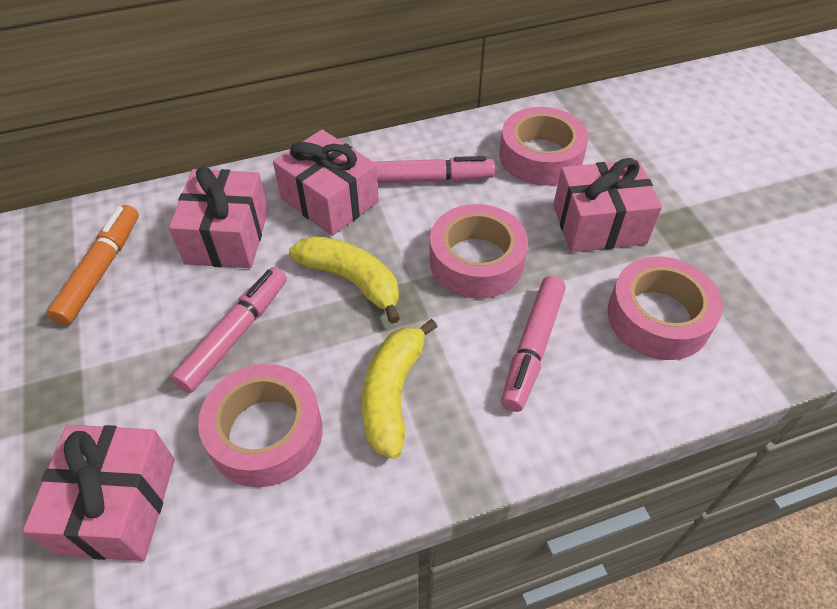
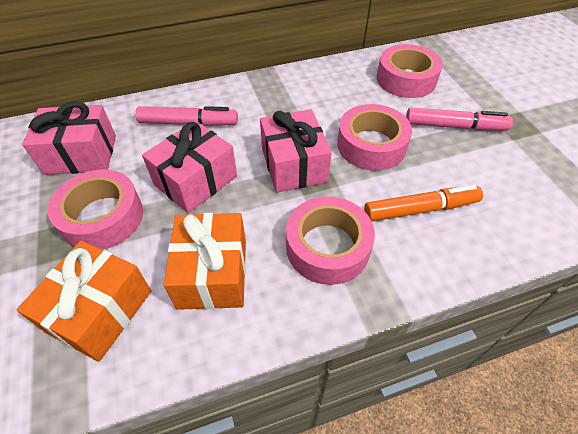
orange gift: none = 0 -> [16,241,151,362] [163,213,246,310] = 2
pink gift: [23,425,175,561] [169,166,268,268] [273,129,379,236] [553,158,662,252] = 4 -> [22,102,116,175] [142,121,237,213] [260,109,332,193] = 3
pink marker: [171,267,287,393] [374,156,495,183] [501,276,566,412] = 3 -> [135,106,238,126] [406,107,513,130] = 2
yellow banana: [289,236,400,324] [362,319,437,459] = 2 -> none = 0

